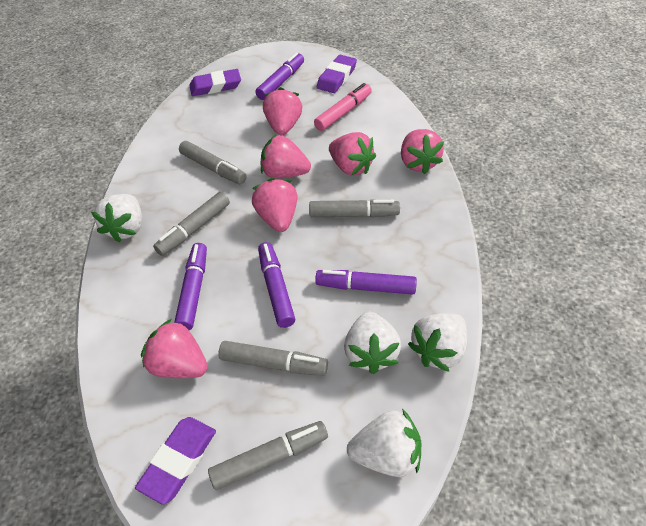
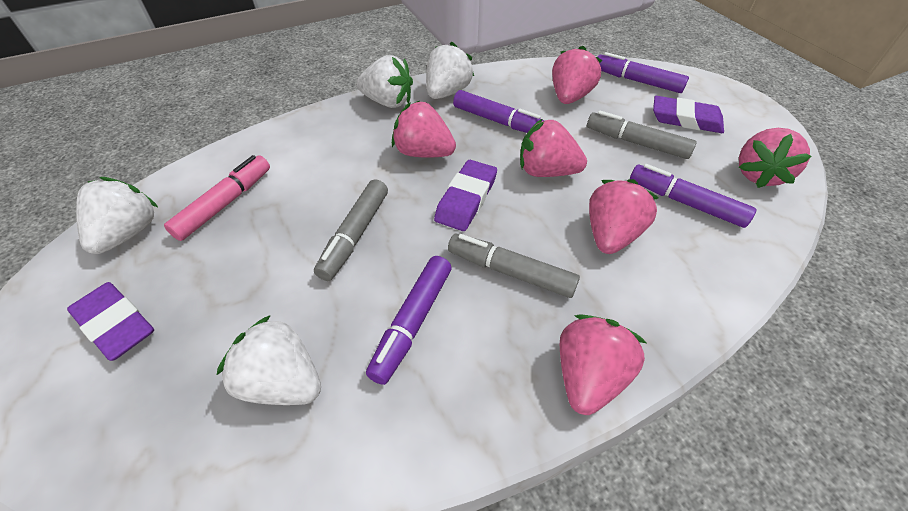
grey marker: [153,192,230,256] [179,141,247,184] [208,421,328,490] [218,341,328,376] [309,199,400,218] = 5 -> [314,179,388,281] [448,234,580,298] [587,110,697,159] = 3

